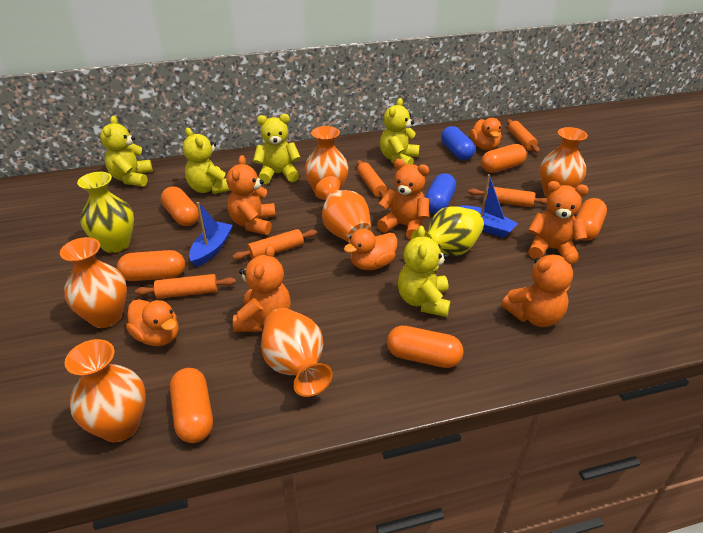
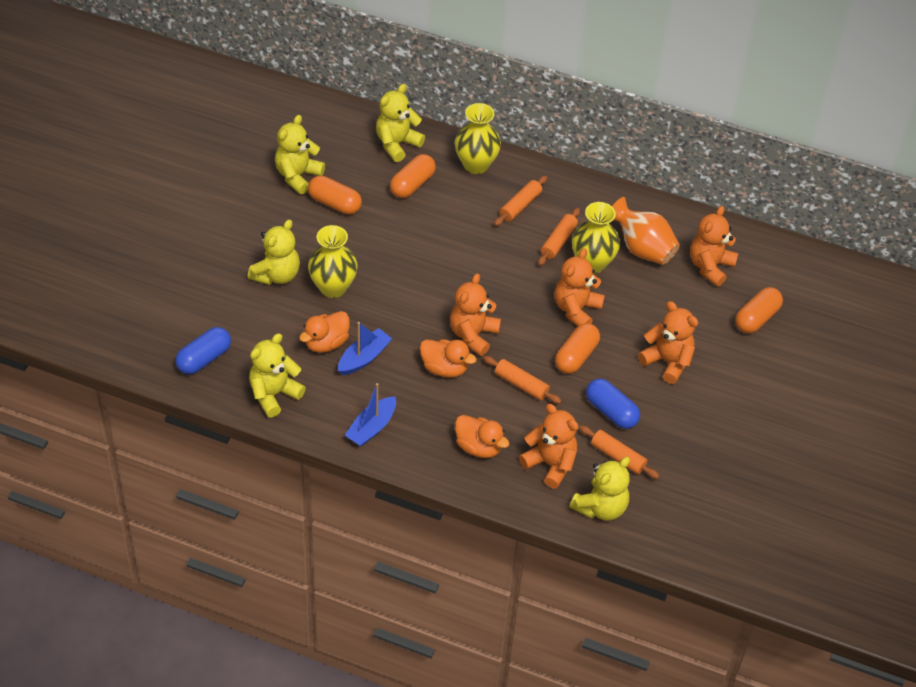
orange capsule: [117,250,185,281] [161,186,199,226] [170,368,213,443] [387,326,463,368] [481,144,527,173] [575,198,607,241] = 6 -> [308,176,362,215] [390,154,436,198] [555,323,600,374] [735,287,783,333] = 4
orange rolling pin: [135,274,236,299] [232,229,317,260] [357,160,387,198] [468,186,547,207] [507,119,540,153] = 5 -> [483,356,562,404] [494,176,547,226] [538,208,580,266] [579,425,659,479] = 4
orange vase: [60,237,127,328] [65,339,146,442] [261,308,333,397] [304,126,349,200] [314,176,372,243] [540,127,588,197] = 6 -> [612,197,680,265] = 1
yellow vase: [77,172,134,253] [411,206,484,256] = 2 -> [308,225,358,298] [455,103,501,174] [572,202,620,274] = 3

